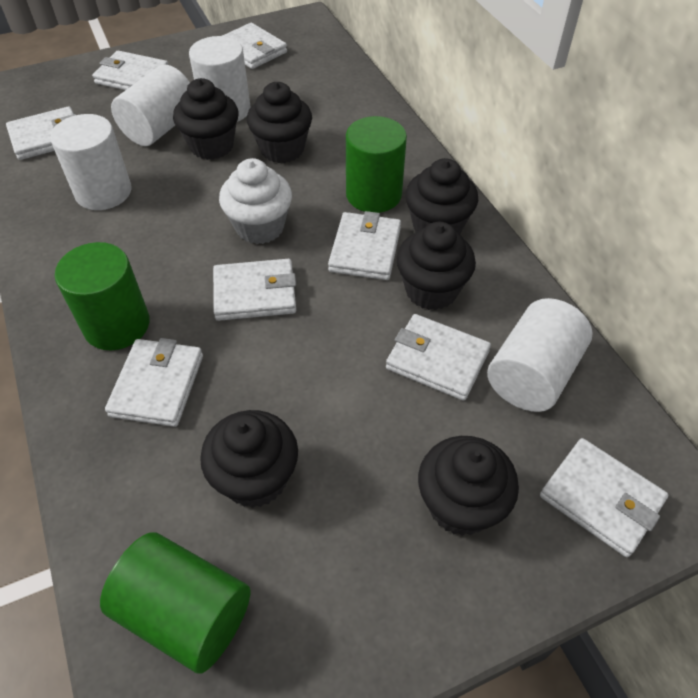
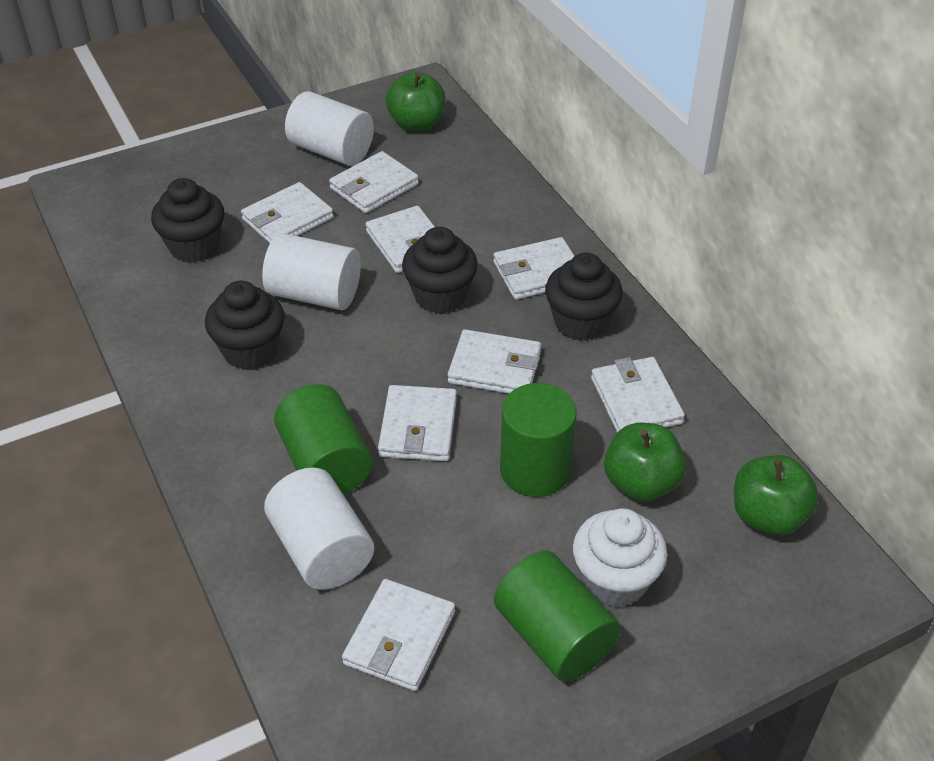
black cupcake: [173,78,239,160] [200,410,298,508] [247,82,312,163] [396,222,476,310] [405,158,478,234] [418,436,519,536] = 6 -> [151,178,224,263] [205,281,285,370] [402,227,478,314] [545,253,623,341] = 4
green apple: none = 0 -> [386,72,445,131] [604,423,686,501] [734,455,819,536] = 3
white cylinder: [50,114,131,210] [111,65,190,146] [189,36,250,122] [487,298,593,412] = 4 -> [262,233,361,310] [264,467,374,590] [285,91,374,166] = 3

